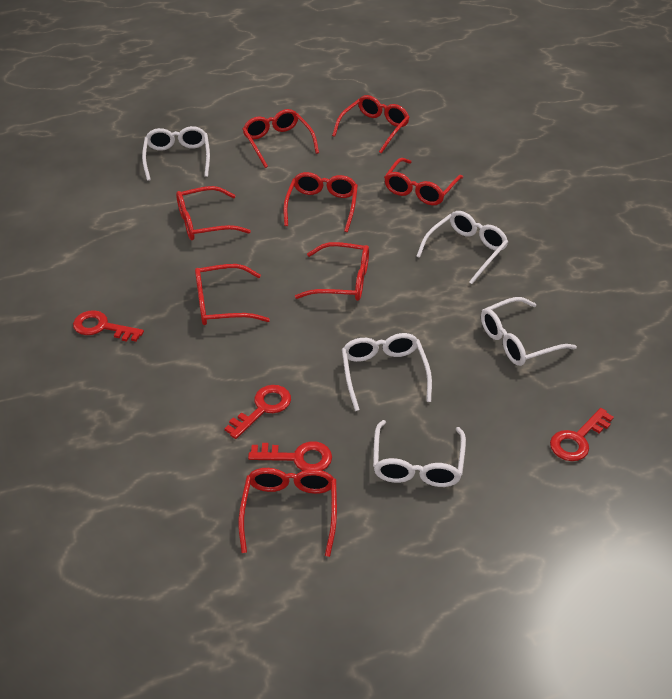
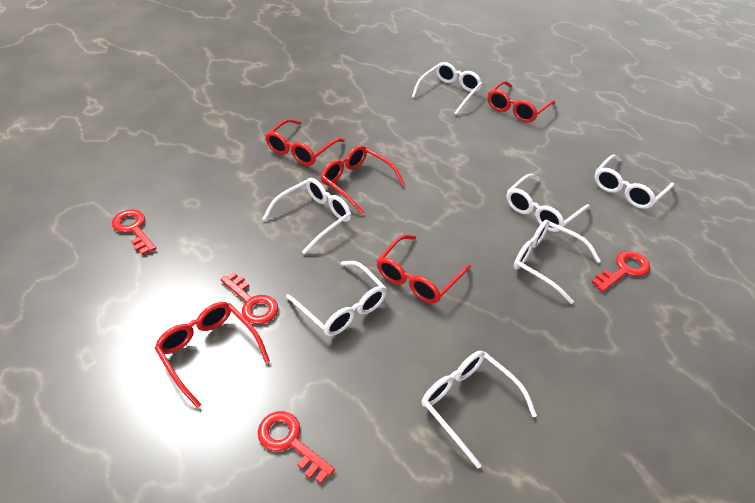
red glasses: [176,186,251,240] [195,264,270,325] [239,468,337,557] [242,109,319,168] [283,172,358,232] [295,242,369,301] [332,95,410,153] [384,158,463,205] = 8 -> [155,302,270,408] [265,119,345,166] [321,145,405,214] [376,235,471,303] [488,81,555,123] = 5
white glasses: [142,126,210,181] [342,333,432,411] [373,420,466,487] [417,211,508,284] [481,297,577,366] = 5 -> [263,178,351,254] [286,261,387,336] [412,62,482,115] [422,351,537,468] [506,174,590,232] [514,220,601,304] [594,155,674,209] = 7

